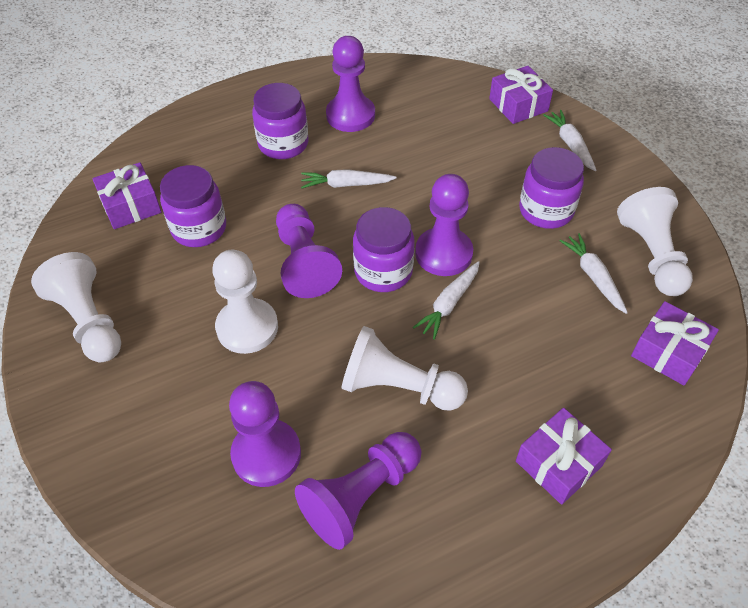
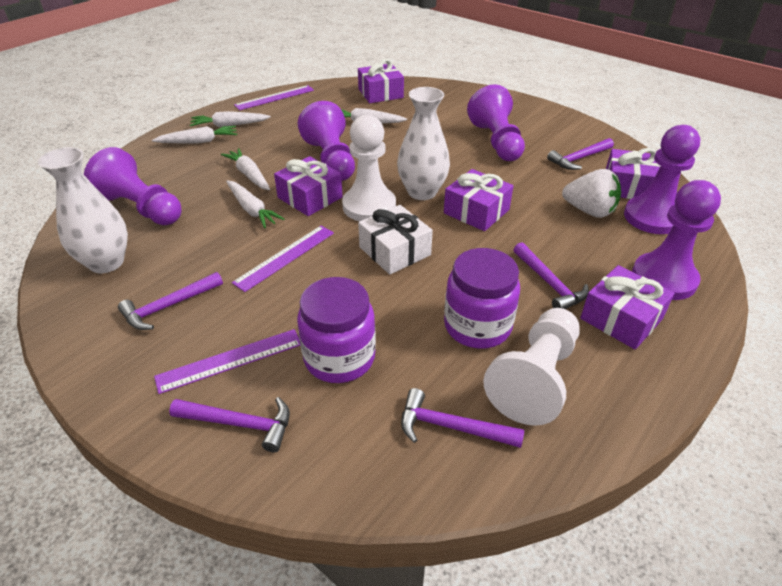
purple gift: [92,162,161,229] [489,66,553,124] [516,408,612,505] [631,301,719,385] = 4 -> [274,156,343,216] [358,59,404,103] [444,169,514,231] [580,265,674,349] [606,148,660,199] = 5
purple hammer: none = 0 -> [118,272,223,330] [169,397,290,452] [401,388,524,448] [513,242,589,309] [547,138,614,170] = 5
purple jar: [160,165,226,247] [252,83,308,159] [353,207,415,292] [519,147,584,229] = 4 -> [297,277,376,383] [444,248,520,349] = 2
purple ruler: none = 0 -> [154,329,300,394] [232,226,334,292] [234,85,314,110] = 3
white carrot: [301,169,397,189] [413,261,480,340] [543,110,596,171] [559,233,628,314] = 4 -> [152,126,237,143] [190,111,271,127] [221,148,270,191] [226,180,284,228] [341,108,407,123] = 5
white gift: none = 0 -> [358,205,433,275] = 1
white pawn: [31,252,121,362] [212,250,278,354] [341,326,468,411] [617,187,693,296] = 4 -> [342,115,396,221] [483,308,580,426] = 2
white strawberry: none = 0 -> [562,169,621,218] = 1
white vase: none = 0 -> [38,147,128,273] [397,87,450,200] = 2

